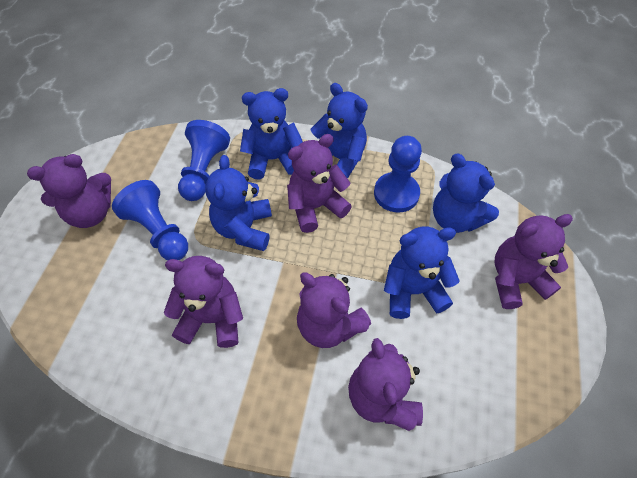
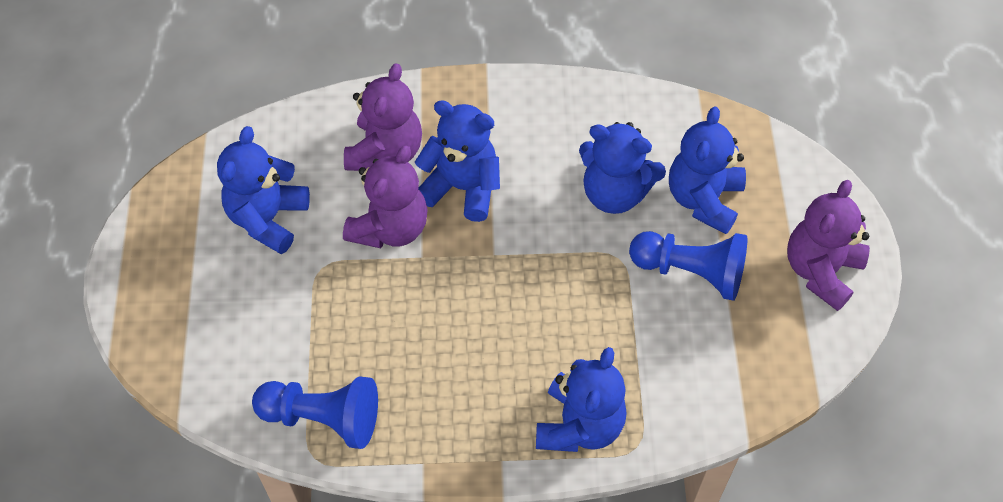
blue pawn: [112,180,188,260] [178,120,230,201] [374,136,422,213] = 3 -> [252,377,378,449] [629,231,747,301] = 2
purple teddy bear: [27,154,111,228] [164,256,243,348] [287,134,352,233] [297,272,371,348] [348,338,423,431] [495,214,573,309] = 6 -> [343,145,428,248] [344,63,422,171] [787,180,870,311] = 3

